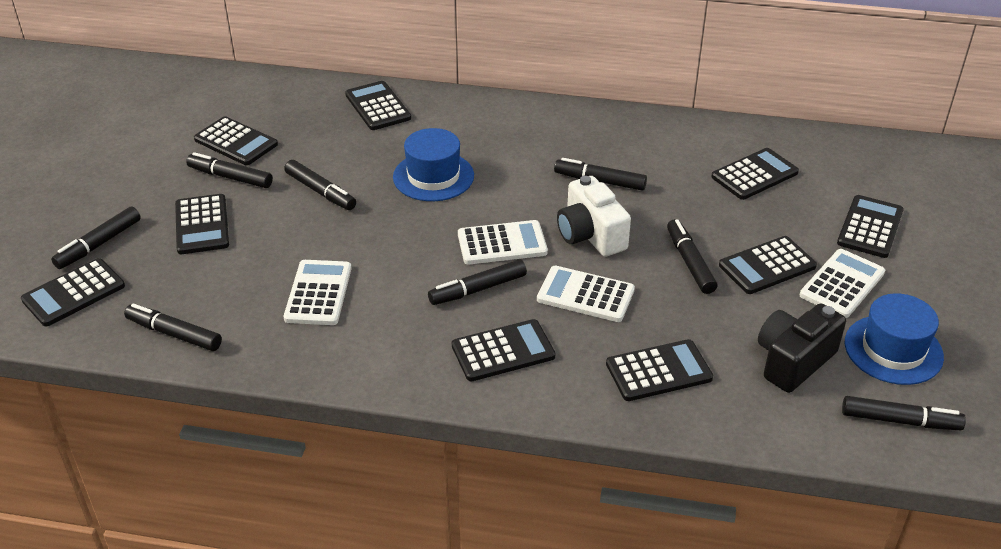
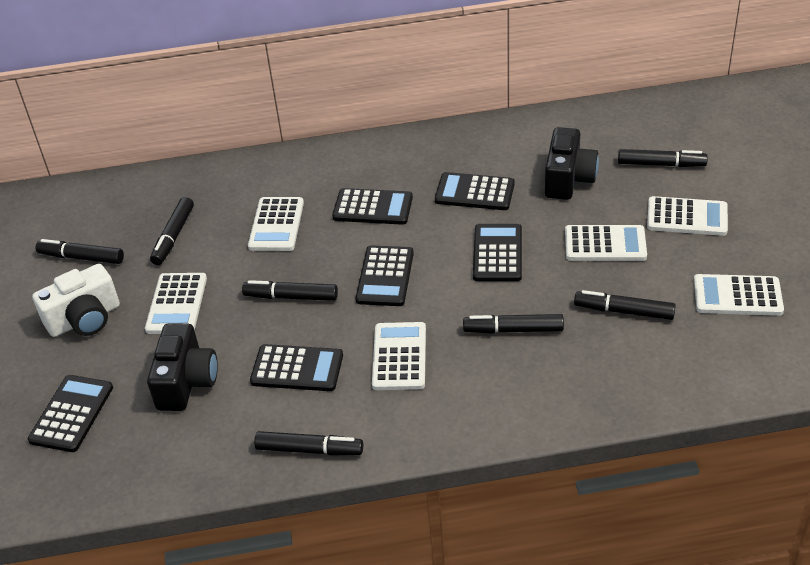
black calculator: [21,258,125,326] [175,194,229,254] [194,116,278,165] [345,81,411,130] [452,319,555,381] [606,339,713,401] [711,148,799,200] [719,236,817,294] [837,195,904,258] = 9 -> [28,375,113,452] [250,344,343,391] [332,188,413,225] [355,245,414,306] [435,172,515,210] [473,224,522,281] = 6
black camera: [758,303,846,393] = 1 -> [147,323,218,411] [545,127,599,200] = 2
black marker: [51,206,141,269] [124,303,222,351] [186,152,273,188] [284,160,356,210] [428,259,527,305] [554,158,647,190] [667,219,718,294] [842,396,966,430] = 8 -> [36,239,124,264] [150,197,194,265] [242,280,338,301] [254,431,363,455] [463,314,564,334] [574,290,676,320] [618,149,708,167] = 7
blue hat: [393,128,474,201] [845,293,944,385] = 2 -> none = 0
white calculator: [284,260,352,325] [458,220,548,265] [537,266,635,322] [800,249,885,318] = 4 -> [145,273,207,334] [248,197,304,251] [372,322,426,390] [565,225,647,261] [647,196,728,236] [694,274,784,316] = 6

